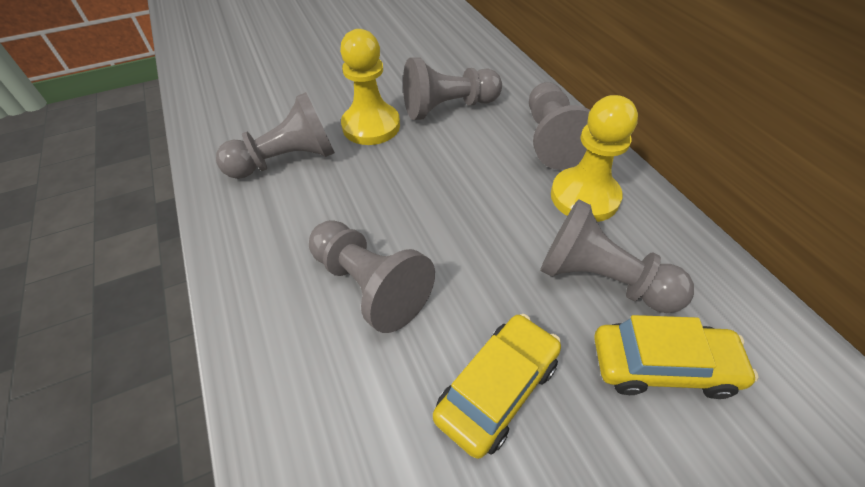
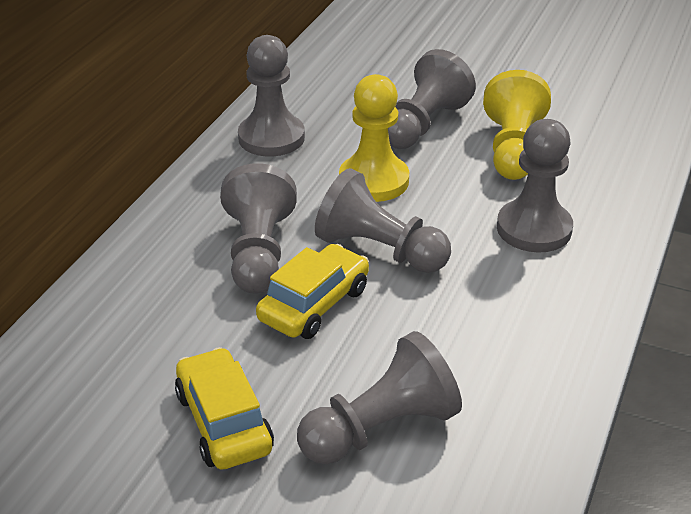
grey pawn: [216,92,335,179] [309,220,435,333] [403,57,502,120] [529,82,590,170] [540,199,694,313] = 5 -> [220,163,297,294] [238,35,305,156] [297,331,462,464] [315,168,451,273] [388,49,476,149] [497,119,573,253] = 6

